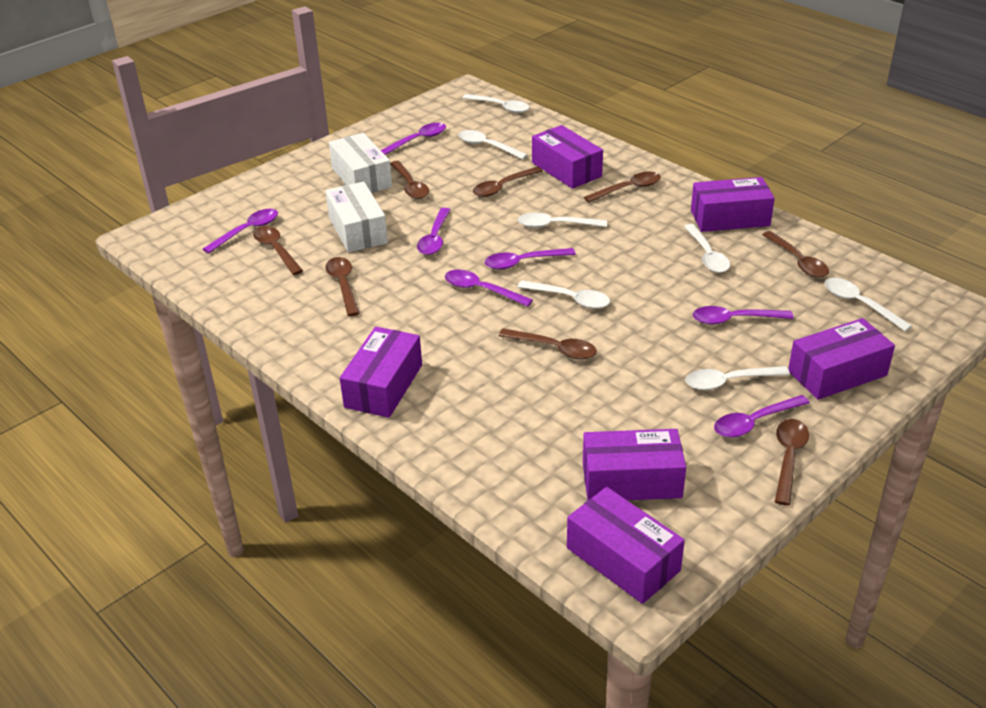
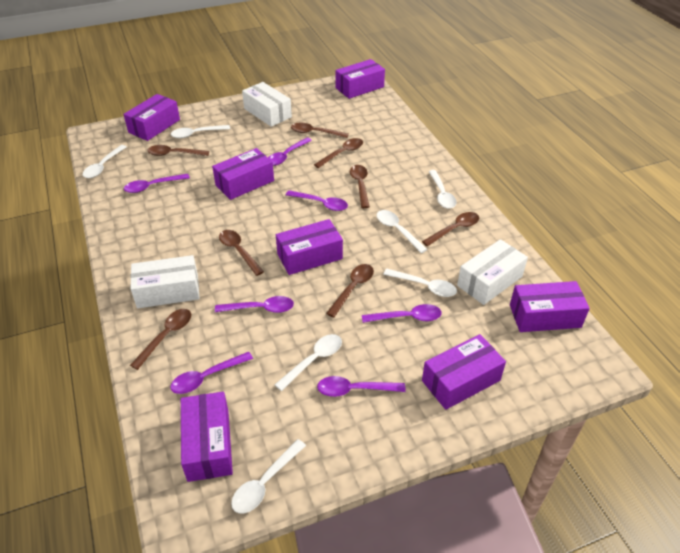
purple box: [340,327,422,418] [532,125,603,189] [567,487,685,604] [583,429,686,500] [691,177,775,232] [788,318,895,400] = 6 -> [123,94,180,141] [181,392,233,482] [212,148,274,200] [276,219,343,275] [335,59,385,99] [422,334,506,410] [510,281,590,332] = 7
white box: [325,182,388,252] [329,133,392,193] = 2 -> [131,255,200,308] [242,82,292,127] [457,239,528,305] = 3

